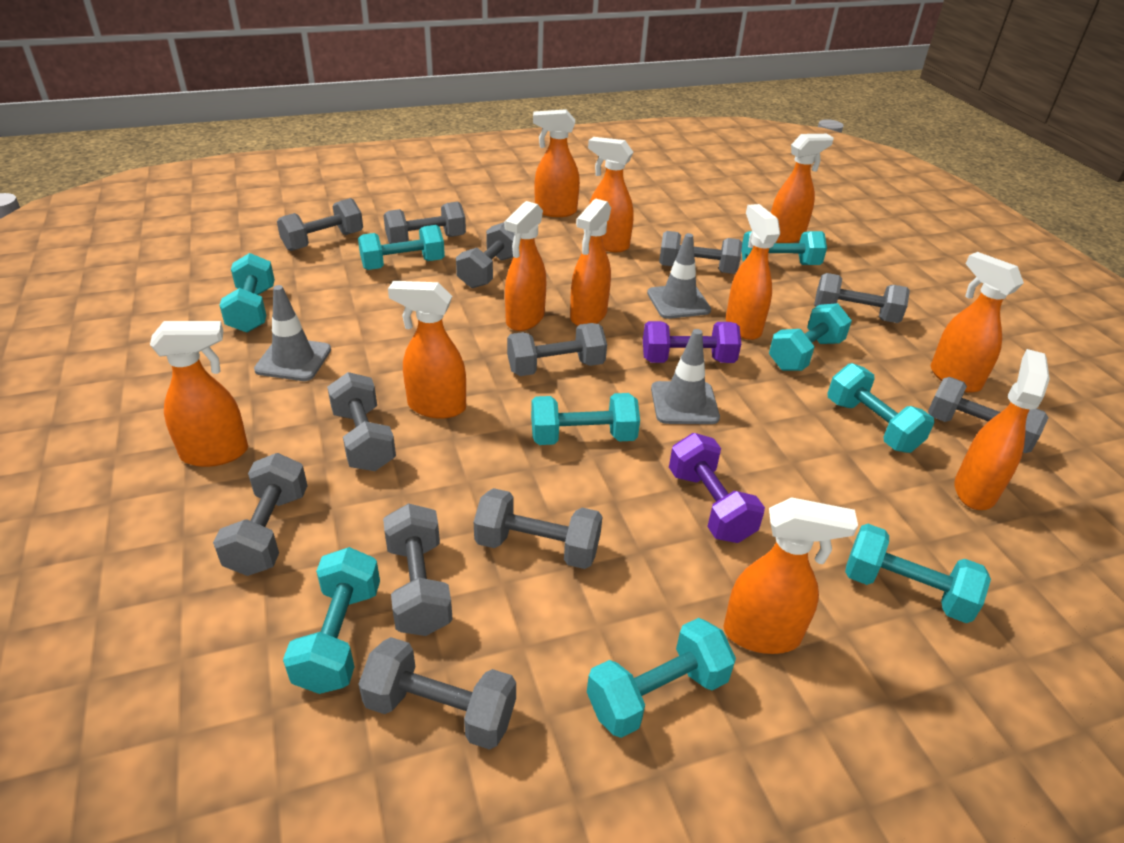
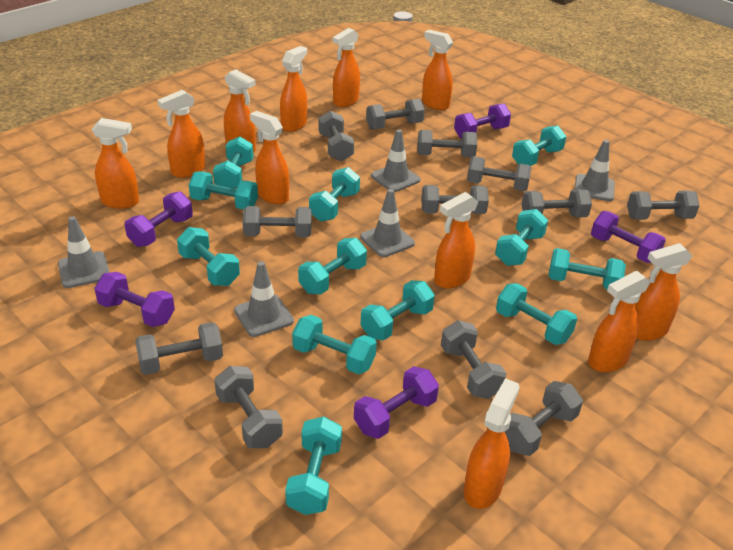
grey traffic cone: [254,285,331,381] [647,233,711,319] [651,329,720,424] = 3 -> [58,216,110,288] [234,261,294,337] [360,189,415,257] [371,129,421,192] [574,140,615,201] = 5
purple dumbbell: [643,321,741,363] [669,433,765,543] = 2 -> [94,272,175,327] [124,191,193,247] [354,366,439,439] [454,103,511,139] [591,211,666,263] = 5
turquoise dumbbell: [219,253,275,333] [283,547,380,694] [358,225,445,270] [531,393,640,445] [587,618,736,738] [742,231,827,265] [769,303,852,371] [828,363,934,453] [845,524,991,623] = 9 -> [177,227,240,286] [189,171,258,209] [213,137,254,188] [285,416,342,515] [292,315,377,375] [298,238,367,294] [309,167,360,222] [360,280,435,341] [495,209,548,266] [496,283,577,345] [512,126,566,166] [549,248,626,290] = 12

